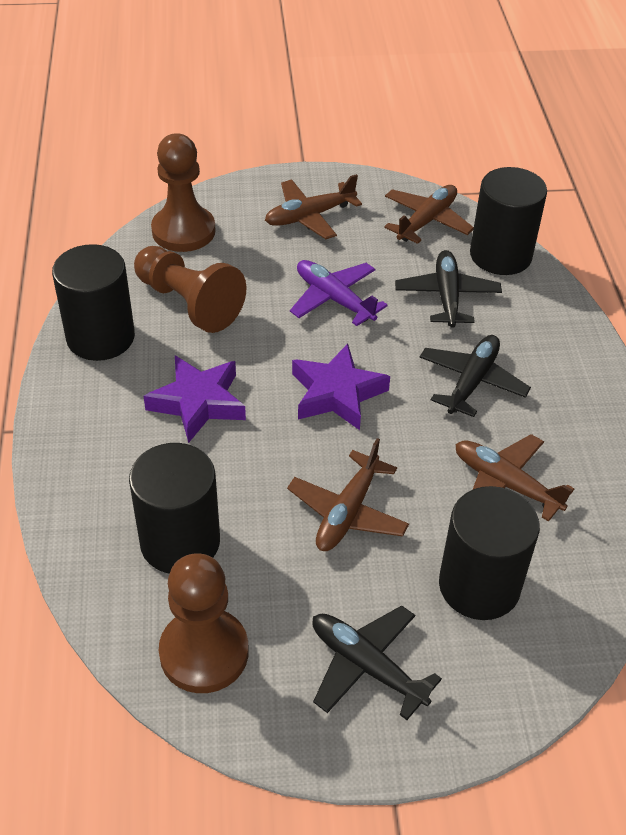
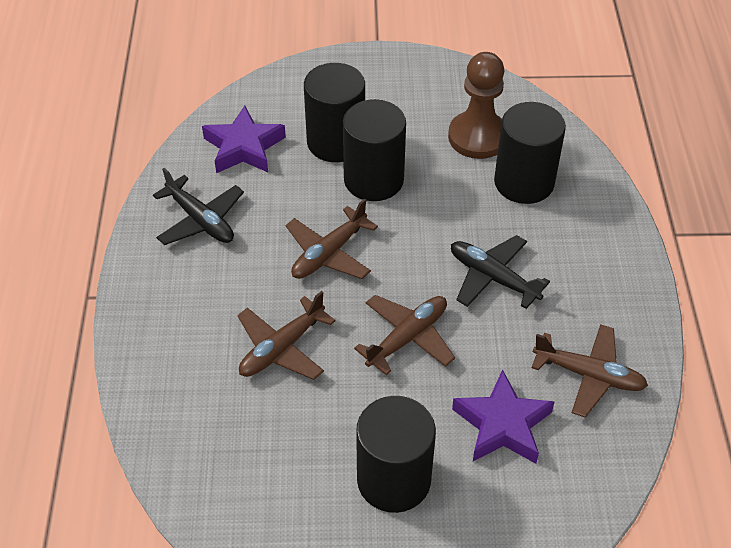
black plane: [312,605,442,720] [395,250,502,328] [419,335,531,417] = 3 -> [153,168,244,245] [451,235,550,309] = 2
brown pawn: [134,246,246,333] [151,133,216,252] [159,553,249,693] = 3 -> [448,52,504,159] = 1
purple plane: [290,260,388,326] = 1 -> none = 0

